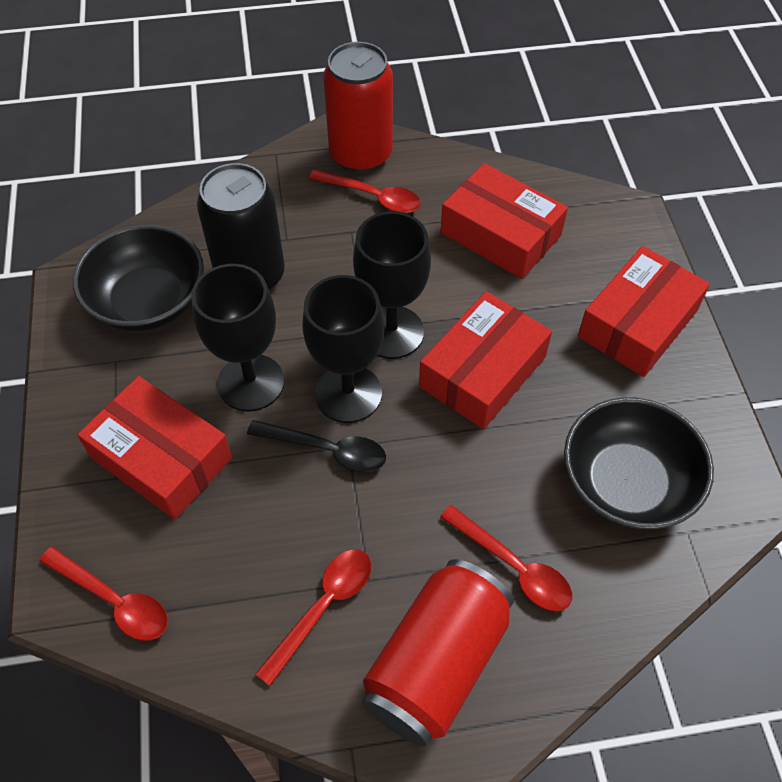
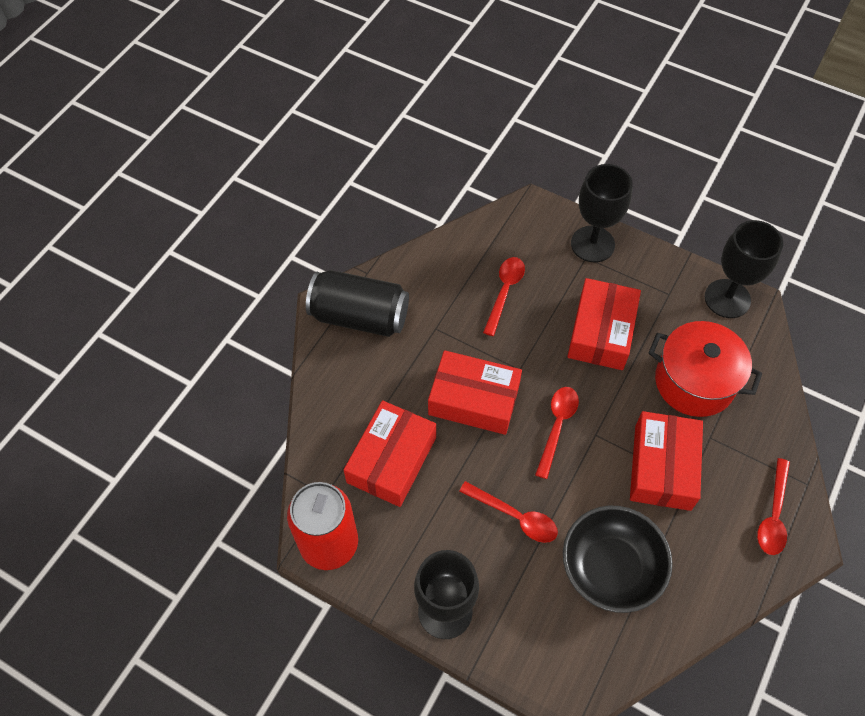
black bowl: [73,225,204,331] [564,397,714,529] = 2 -> [563,506,673,613] = 1
black spoon: [247,420,386,472] = 1 -> none = 0
red can: [323,42,393,173] [362,559,514,747] = 2 -> [287,482,358,570] = 1
red pot: none = 0 -> [648,321,762,417] = 1

